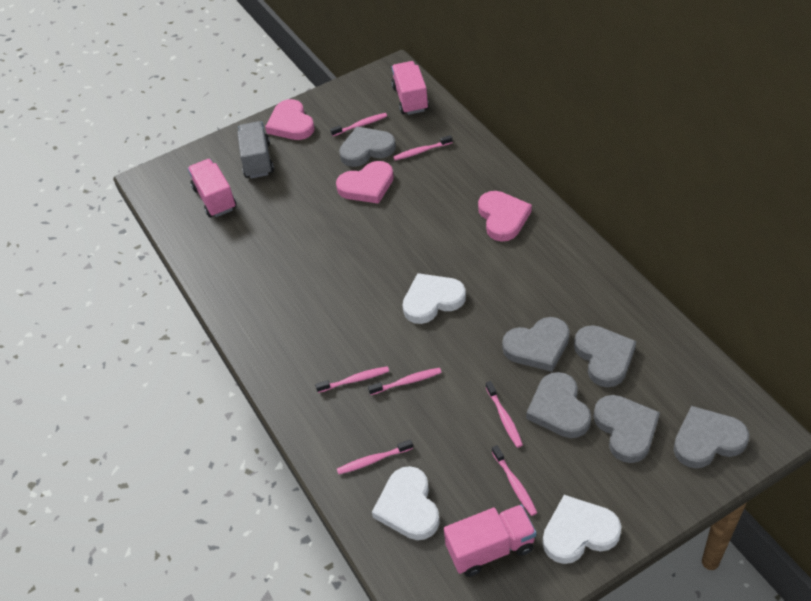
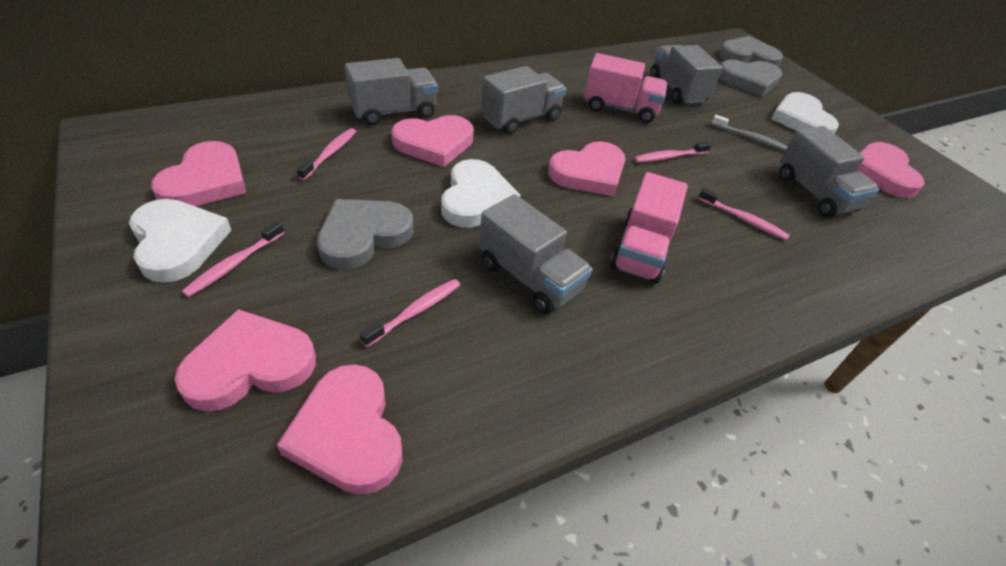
grey heart: [339,126,396,167] [502,317,570,372] [526,372,591,438] [574,325,636,387] [594,395,660,463] [674,406,749,468] = 6 -> [317,199,413,270] [719,36,783,67] [719,60,783,96] = 3
grey toothbrush: none = 0 -> [711,115,788,151] = 1
grey truck: [237,121,274,179] = 1 -> [345,58,438,125] [479,194,593,314] [481,66,566,134] [650,45,723,104] [779,126,879,218] = 5
pink heart: [265,99,315,140] [336,161,394,204] [478,191,532,242] = 3 -> [151,141,246,207] [175,309,316,412] [277,364,403,495] [392,115,474,167] [548,141,625,196] [856,142,925,198] = 6
pink toothbrush: [315,366,389,393] [330,113,387,136] [337,439,413,474] [368,368,442,395] [393,135,453,160] [486,381,523,448] [492,445,537,516] = 7 -> [182,221,284,297] [296,128,356,180] [360,279,460,347] [634,142,711,162] [698,188,790,240] = 5
pink truck: [188,159,237,218] [391,61,429,115] [444,505,536,577] = 3 -> [584,53,667,123] [610,172,688,284] = 2

